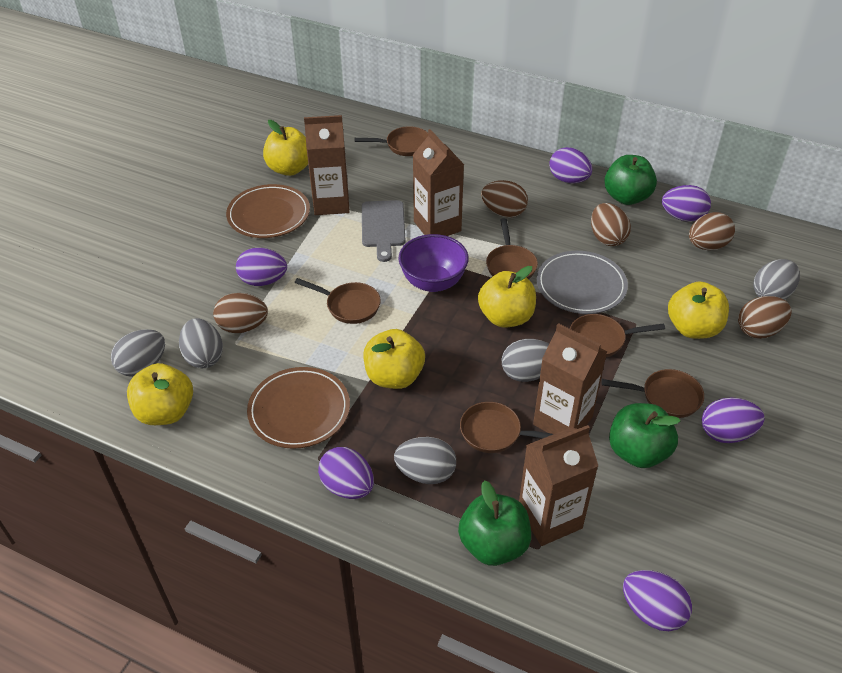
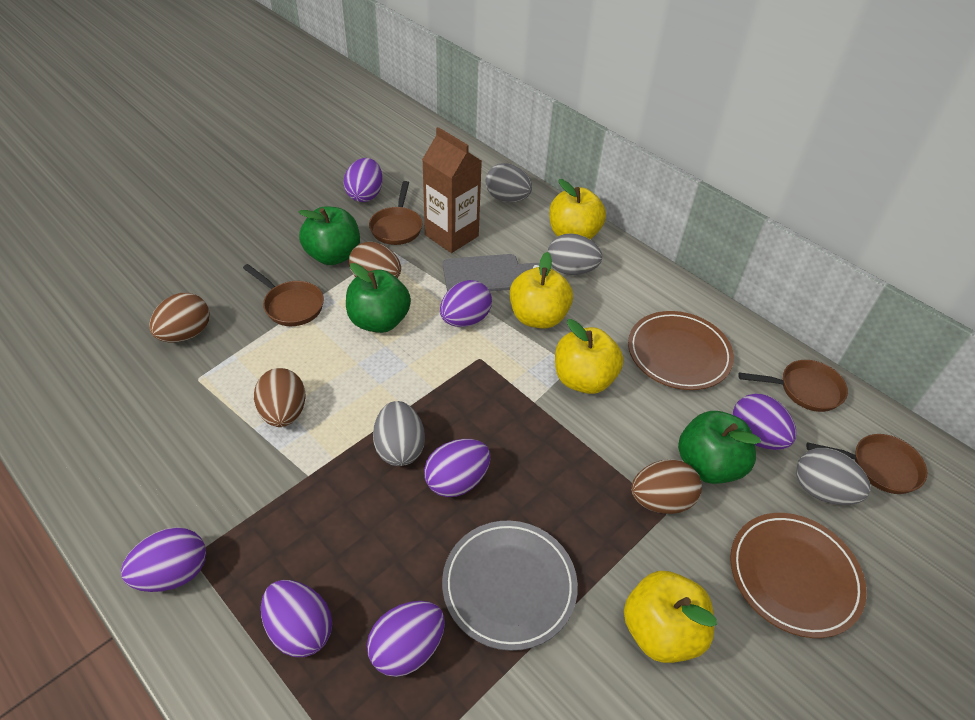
brown carton: [304,115,350,215] [413,129,464,236] [519,425,598,546] [533,323,607,434] = 4 -> [422,127,482,253] = 1
brown egg: [213,293,268,333] [481,180,528,218] [591,203,631,246] [689,212,735,250] [738,296,792,339] = 5 -> [149,293,210,342] [254,368,306,427] [349,242,401,278] [631,459,702,514] = 4
brown pan: [294,278,381,324] [355,126,428,156] [460,402,553,453] [486,218,538,279] [570,314,665,357] [602,369,704,418] = 6 -> [243,264,324,326] [369,181,422,245] [738,360,848,412] [806,434,927,494] = 4
grey egg: [111,329,165,377] [179,318,223,368] [394,437,456,484] [502,339,549,382] [753,259,800,300] = 5 -> [373,401,425,466] [485,163,532,202] [548,233,602,275] [796,448,871,505] = 4
purple bowl: [398,234,469,292] = 1 -> none = 0
purple egg: [236,248,287,286] [318,447,374,499] [549,147,592,183] [623,570,692,631] [662,185,711,222] [702,398,765,443] = 6 -> [121,527,206,592] [261,580,332,657] [343,158,383,202] [367,601,445,677] [424,439,490,497] [440,280,492,327] [732,394,797,450] = 7
yellow apple: [127,363,193,425] [263,120,308,176] [363,329,425,389] [478,266,536,328] [668,281,729,339] = 5 -> [510,252,573,329] [549,179,606,239] [555,319,623,394] [624,571,717,663] = 4

